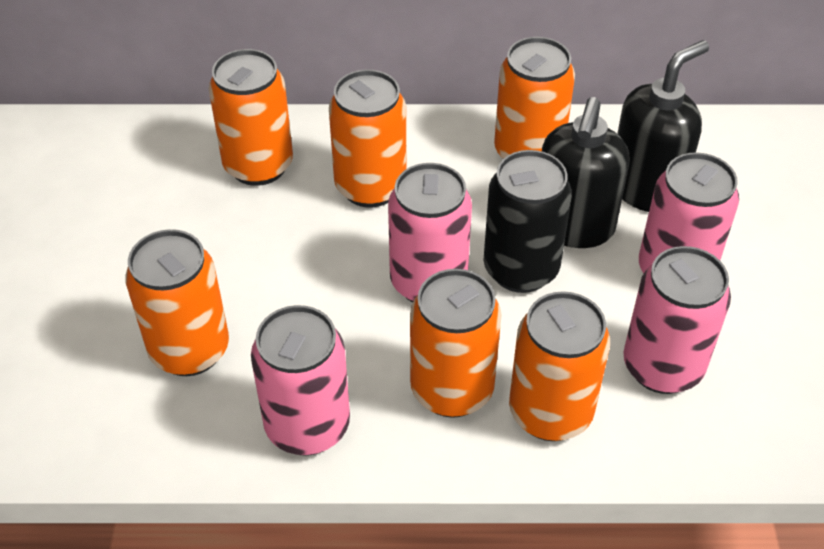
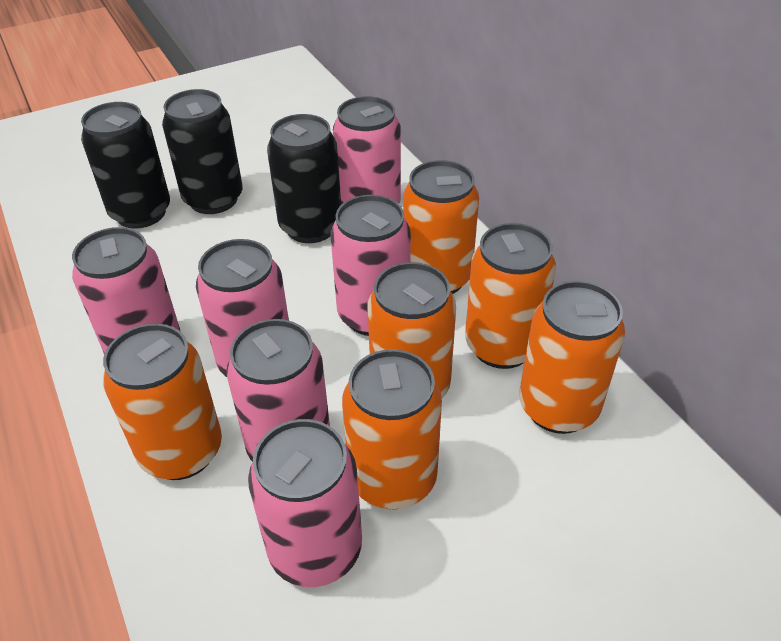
black can: [484,150,572,293] = 1 -> [81,102,170,228] [162,89,243,214] [267,114,341,243] = 3
black soap dispenser: [542,97,630,248] [617,40,709,212] = 2 -> none = 0
pink can: [251,305,350,456] [388,163,472,302] [623,246,731,394] [639,152,739,273] = 4 -> [72,227,180,354] [196,239,289,377] [226,319,330,462] [248,419,362,587] [331,195,411,336] [333,96,401,205] = 6

